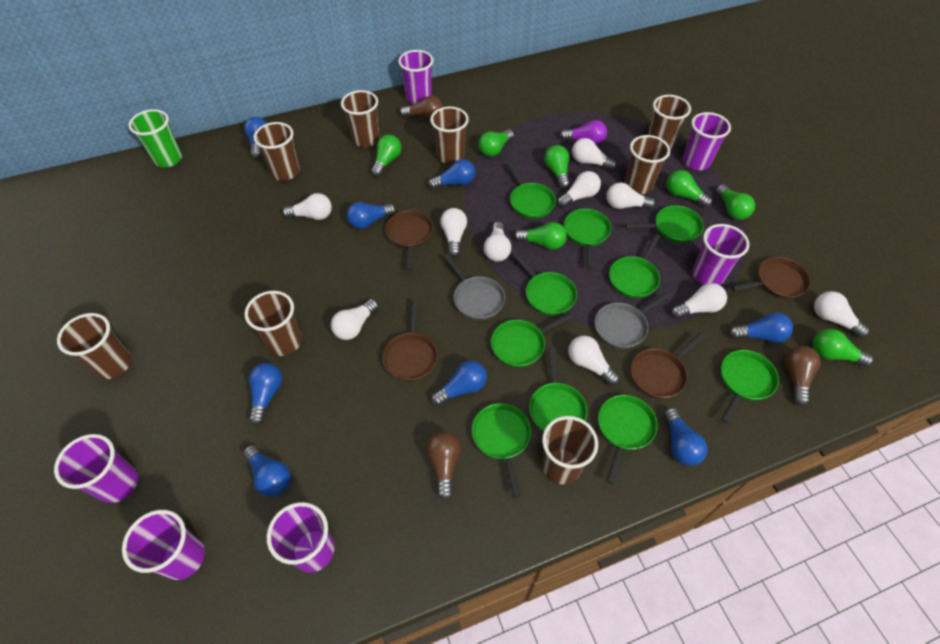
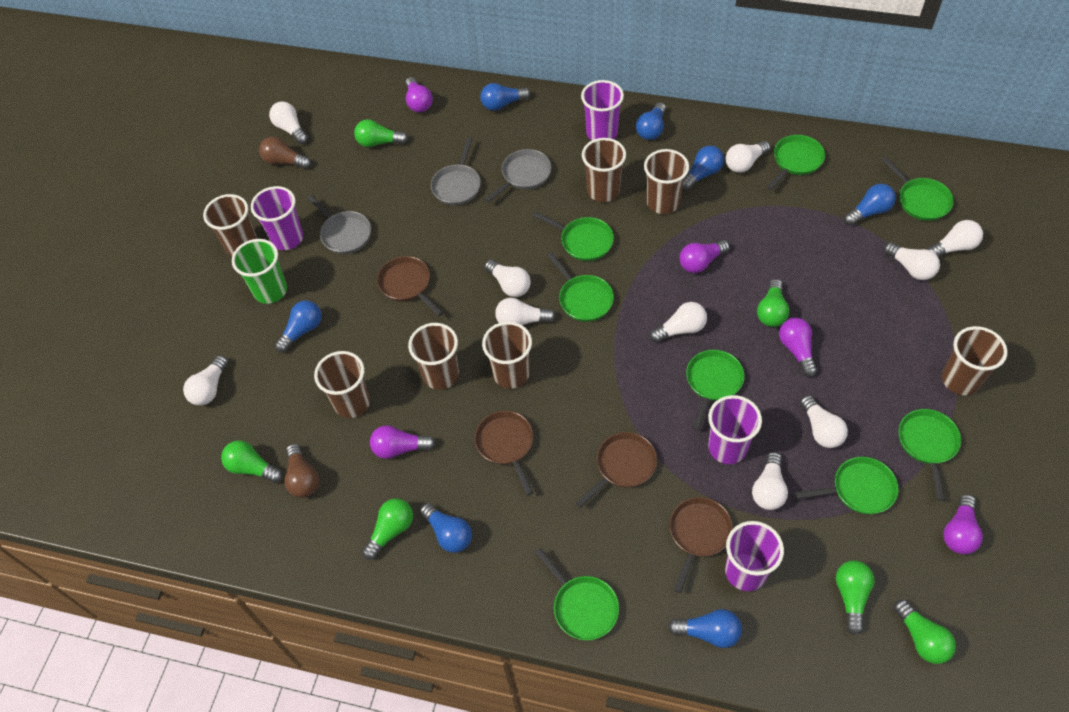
blue light bulb: [243,445,291,497] [244,117,267,159] [249,363,282,425] [347,202,396,229] [428,159,475,189] [431,361,487,406] [664,408,708,466] [729,312,793,343] = 8 -> [275,300,322,352] [420,503,472,553] [480,83,530,111] [636,102,666,140] [668,609,742,648] [682,146,724,191] [844,184,896,226] = 7
brown cup: [57,313,131,379] [244,291,302,356] [254,122,300,181] [341,90,380,147] [430,107,469,164] [542,416,598,485] [625,135,670,194] [648,95,691,150] = 8 -> [203,194,258,257] [314,351,370,418] [408,323,459,390] [482,322,532,389] [582,138,626,202] [644,149,689,214] [942,326,1007,395] = 7
brown light bulb: [400,95,443,120] [426,431,461,501] [785,346,821,406] = 3 -> [259,137,311,169] [284,444,319,498] = 2
green light bulb: [371,135,401,177] [478,129,514,157] [514,222,567,250] [544,145,570,189] [667,170,712,208] [716,184,755,220] [813,329,874,367] = 7 -> [221,440,282,483] [354,119,408,147] [362,498,413,560] [757,279,789,327] [836,560,874,635] [893,599,956,664] = 6
green pan: [472,403,531,498] [491,313,573,367] [508,162,556,219] [512,252,577,315] [529,348,588,432] [564,209,612,269] [598,395,658,484] [609,234,660,298] [625,205,704,243] [721,350,779,424] = 10 -> [533,211,614,261] [535,548,619,640] [547,252,614,322] [686,350,744,431] [767,135,825,190] [795,457,899,514] [882,157,954,221] [899,409,961,501] = 8
grey pan: [444,255,505,320] [595,292,670,349] = 2 -> [307,194,371,254] [431,137,481,205] [484,149,552,203] = 3
purple cup: [54,434,138,503] [122,510,205,580] [267,502,335,572] [398,50,434,104] [683,112,731,170] [692,224,749,285] = 6 -> [251,186,303,250] [581,80,624,140] [708,395,762,464] [725,521,784,591] = 4
purple light bulb: [560,120,607,145] = 1 -> [370,425,435,459] [405,77,433,113] [680,240,730,273] [779,318,817,377] [943,494,983,554] = 5

